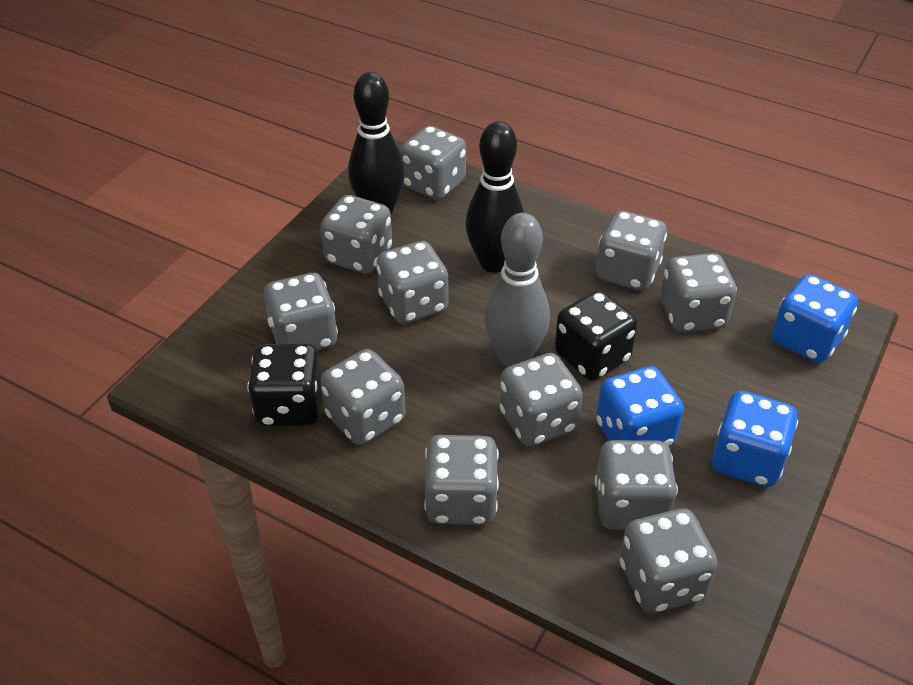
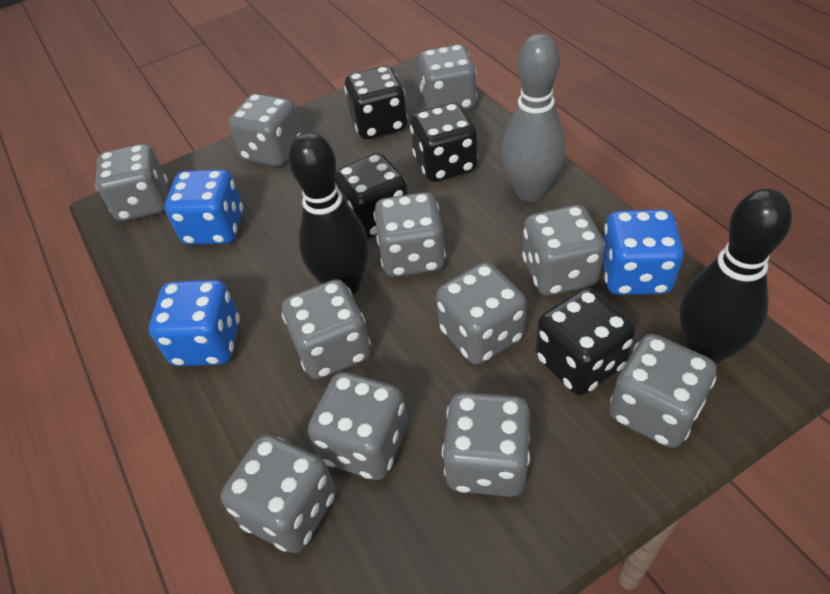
black dice: [247,344,322,426] [555,291,637,381] = 2 -> [335,153,408,239] [344,66,408,139] [410,103,478,182] [535,288,636,395] = 4

